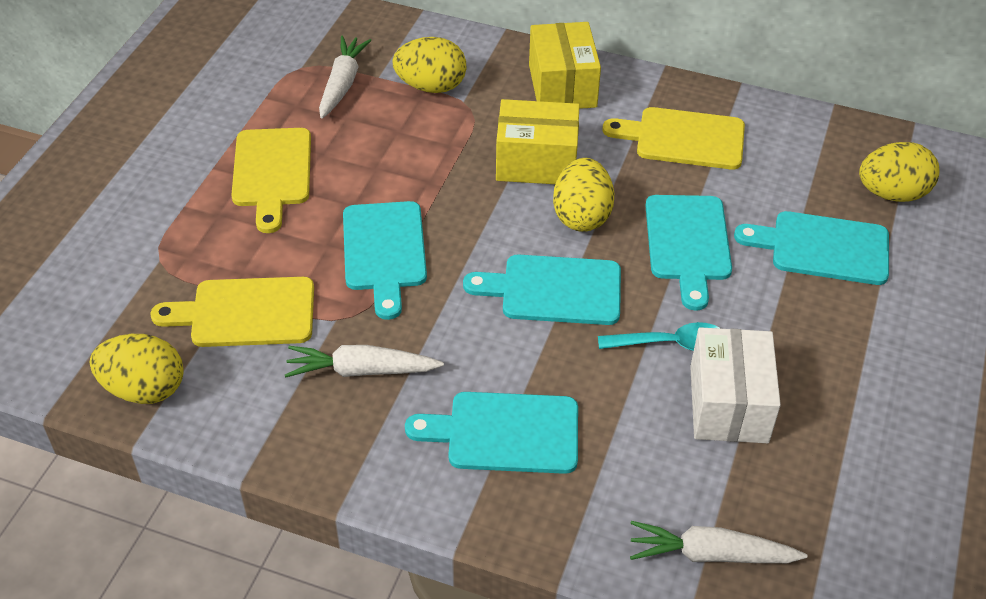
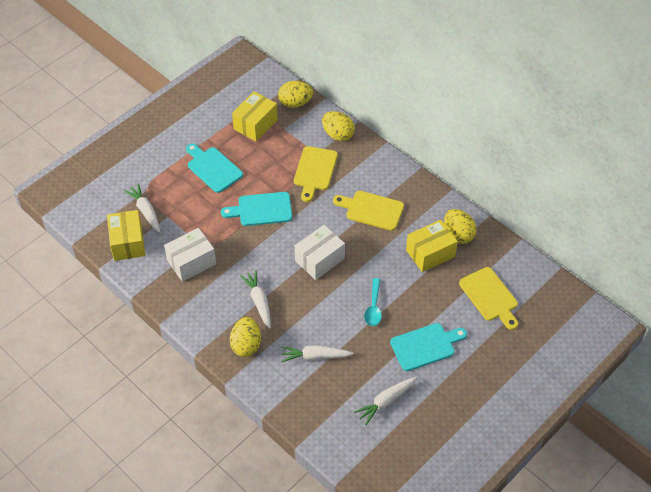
turquoise cutting board: [343,201,427,320] [405,392,578,474] [463,254,621,325] [645,195,732,311] [734,211,889,285] = 5 -> [186,143,243,193] [221,192,292,226] [390,323,467,371] = 3
white box: [690,327,781,443] = 1 -> [164,228,216,282] [295,225,345,280] = 2
white carrot: [285,345,444,378] [319,36,372,119] [630,521,807,563] = 3 -> [124,183,160,232] [240,270,271,329] [281,345,354,362] [354,377,417,425] = 4
yellow box: [496,99,580,184] [529,22,601,109] = 2 -> [107,210,145,261] [232,91,278,142] [406,220,458,272] = 3

